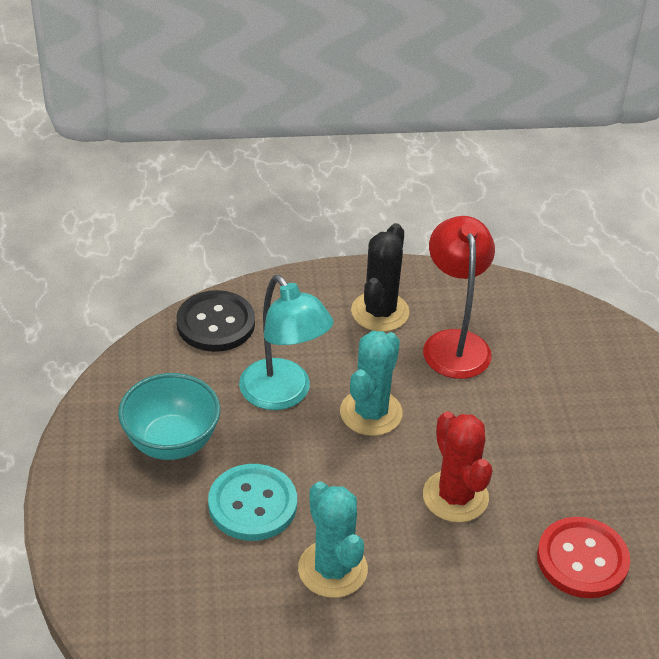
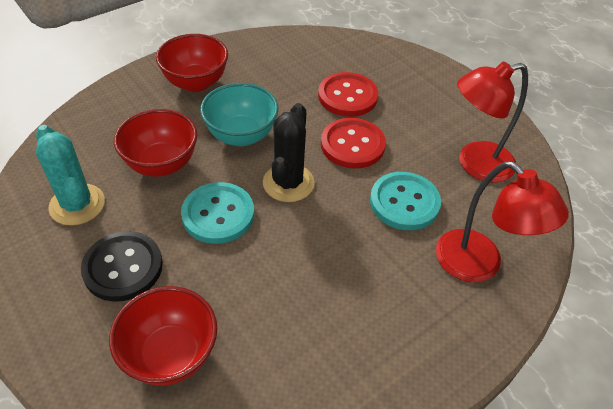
red bowl: none = 0 -> [109,286,217,386] [114,109,197,177] [156,34,228,92] = 3
red button: [537,517,630,598] = 1 -> [318,72,378,117] [321,118,386,169] = 2
red cactus: [423,411,492,523] = 1 -> none = 0
red lamp: [423,216,495,379] = 1 -> [436,161,569,282] [457,62,528,183] = 2
turquoise button: [208,464,297,541] = 1 -> [181,182,254,244] [370,172,441,230] = 2
turquoise cactus: [298,481,368,598] [340,331,403,436] = 2 -> [36,125,105,226] = 1
turquoise lamp: [239,275,334,410] = 1 -> none = 0

